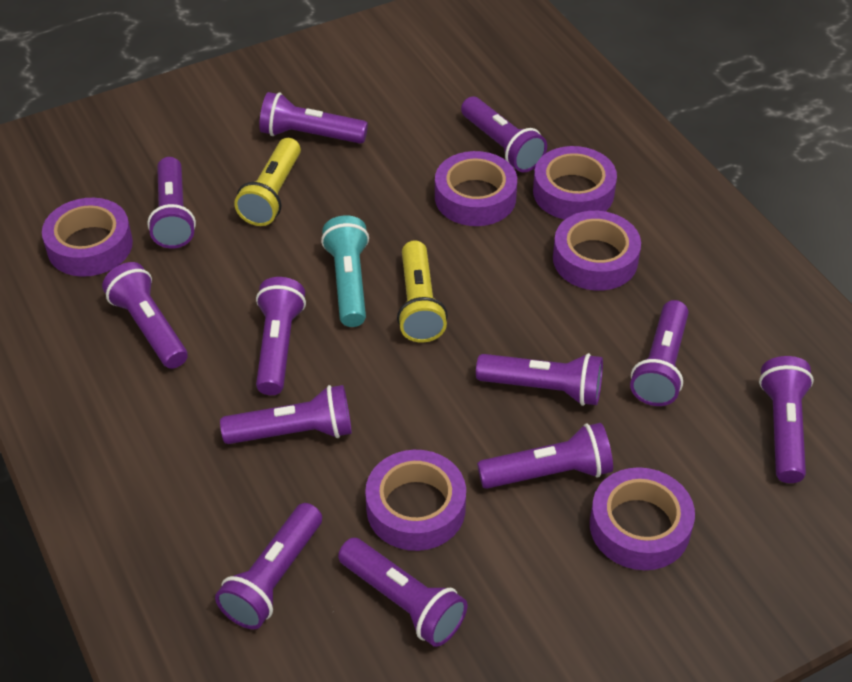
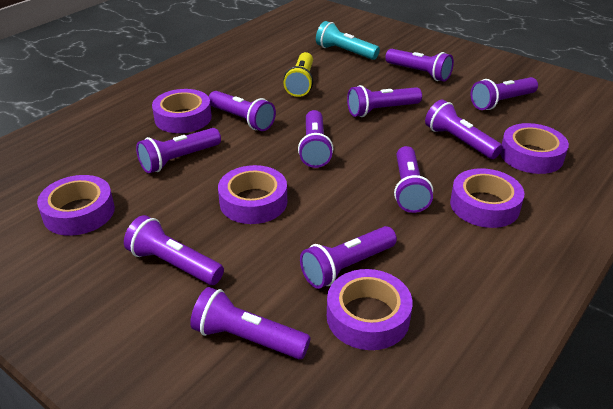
purple flashlight: [102,262,188,369] [147,157,196,249] [215,503,322,629] [220,385,352,444] [256,277,306,395] [259,92,368,144] [338,538,467,647] [461,97,547,172] [476,353,603,406] [477,423,613,489] [630,300,688,406] [759,356,814,483] = 12 -> [124,215,224,285] [136,128,221,173] [190,287,311,359] [209,91,276,131] [298,110,333,168] [300,226,397,289] [347,85,422,117] [385,49,454,82] [394,146,433,213] [425,100,502,159] [471,77,538,110] = 11
yellow flashlight: [234,138,301,226] [397,241,448,342] = 2 -> [283,52,313,97] = 1

